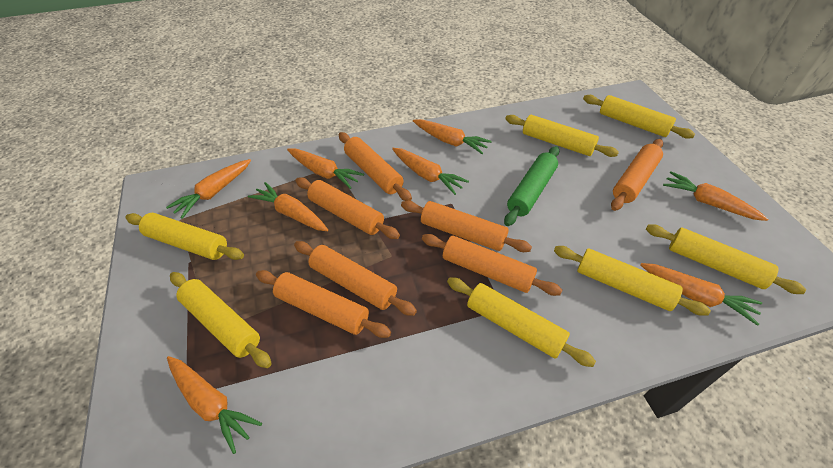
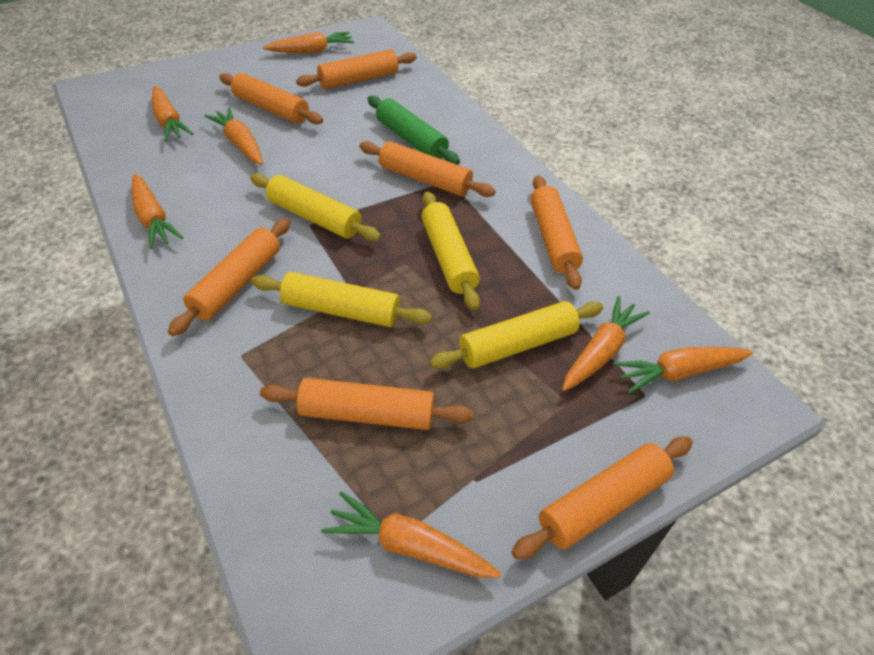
orange carrot: [166,159,251,219] [167,356,262,454] [248,182,328,231] [287,149,364,189] [392,148,469,195] [413,119,492,154] [640,263,762,326] [663,171,768,221] = 8 -> [132,174,183,249] [152,86,193,142] [205,108,263,165] [263,32,355,53] [321,491,501,578] [562,296,650,391] [613,347,753,394] = 7
yellow rolling pin: [125,213,244,260] [170,272,272,368] [447,277,596,367] [505,115,619,157] [554,246,711,316] [583,95,695,139] [646,224,806,294] = 7 -> [250,173,381,241] [251,272,432,327] [421,192,480,311] [430,301,603,369] = 4

